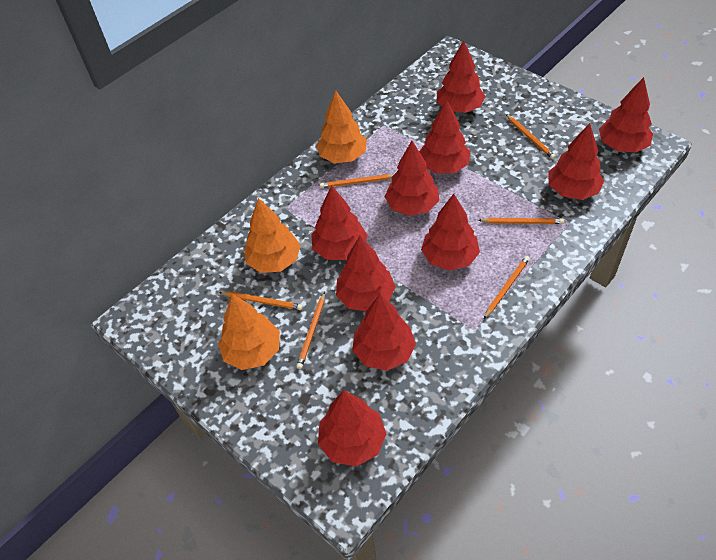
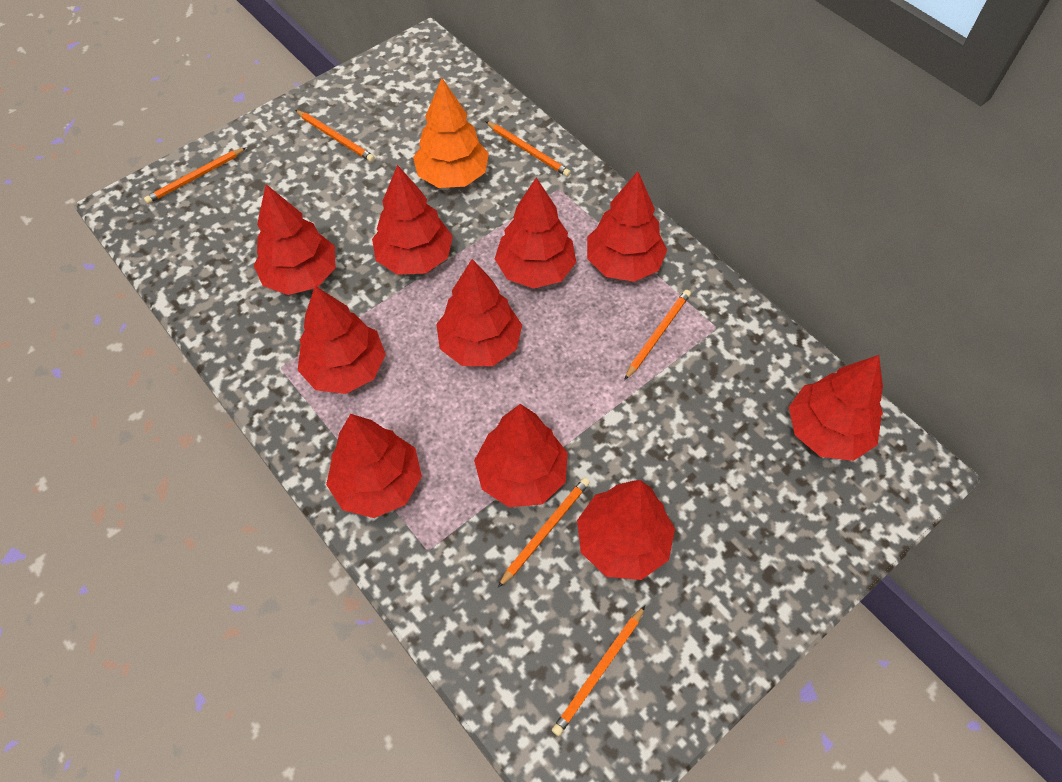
orange tree: [218,294,280,370] [244,198,300,273] [316,91,367,163] = 3 -> [413,78,489,188] = 1

